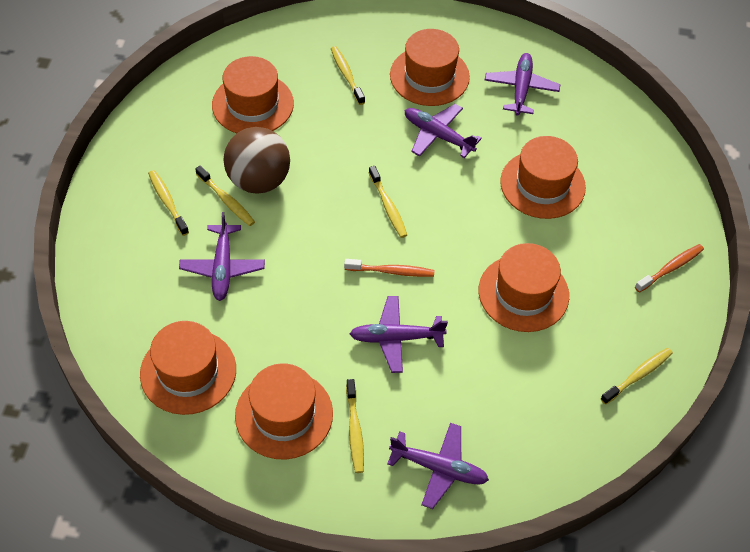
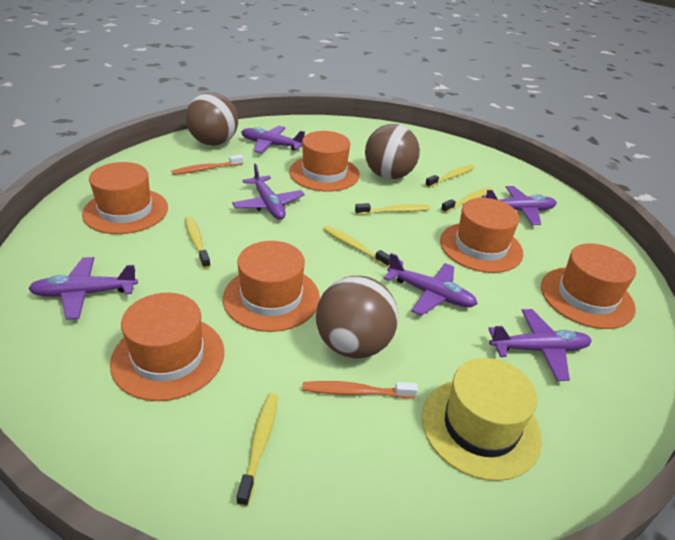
brown ball: [224,127,290,194] = 1 -> [186,92,238,146] [316,276,398,359] [365,124,420,179] = 3
purple plane: [179,212,265,301] [350,296,448,373] [387,423,489,509] [405,104,482,158] [485,53,561,116] = 5 -> [28,257,138,320] [232,163,305,220] [241,126,305,153] [384,253,478,316] [482,186,557,225] [488,309,592,381] = 6
yellow hat: none = 0 -> [422,358,542,481] = 1

